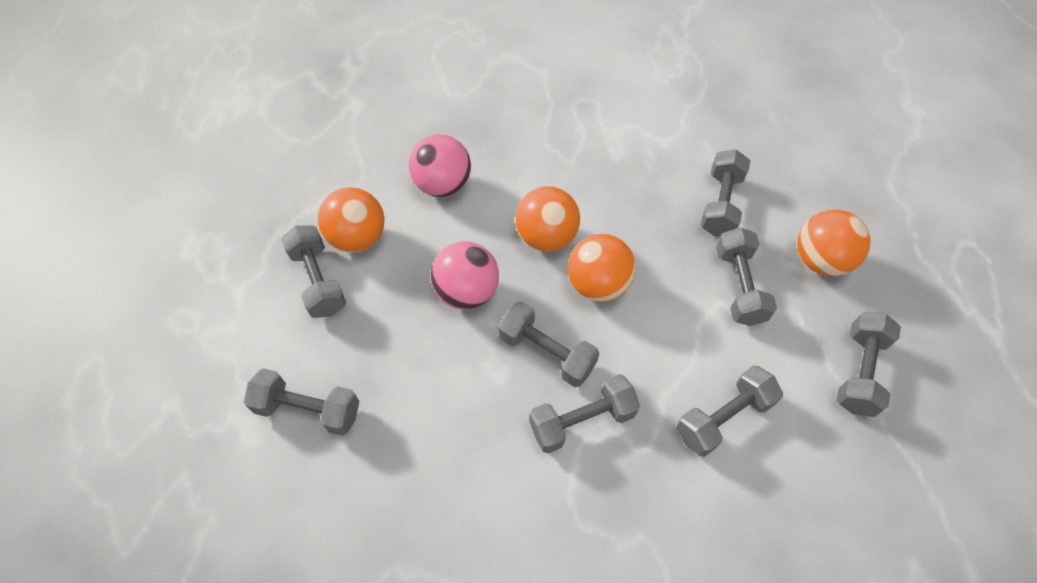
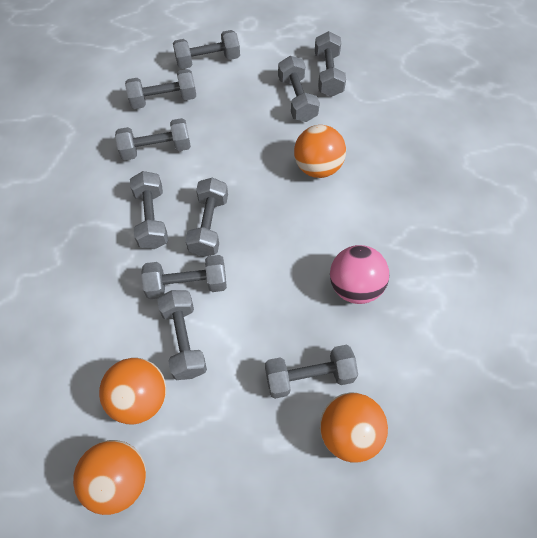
grey dumbbell: [244,368,359,436] [281,225,346,318] [498,301,599,387] [529,374,640,453] [676,365,783,457] [700,149,750,236] [716,227,777,326] [836,312,901,417] = 8 -> [115,118,191,161] [125,69,196,109] [130,171,168,249] [141,255,227,299] [157,290,207,380] [173,30,240,69] [186,177,228,257] [265,345,358,399] [278,56,320,122] [315,31,346,97] = 10
pink ball: [409,134,471,197] [431,241,499,310] = 2 -> [330,245,389,304] = 1

